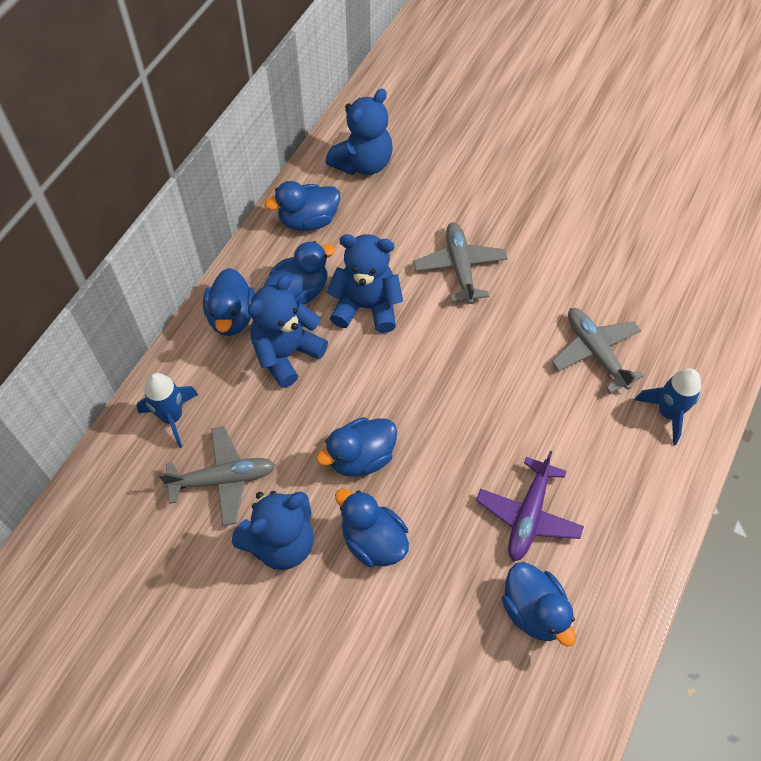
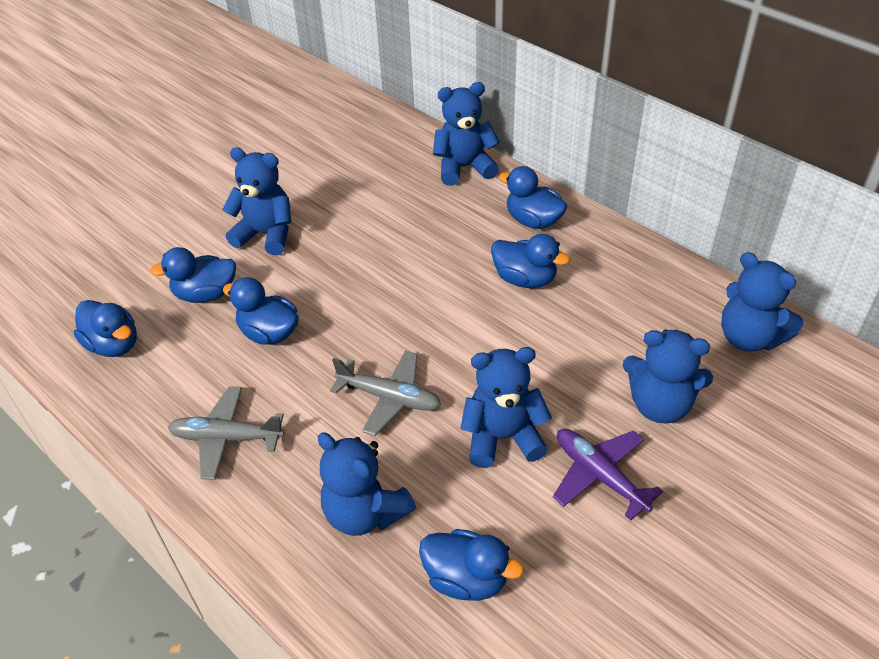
blue rocket: [136,373,198,448] [635,368,701,445] = 2 -> none = 0
blue teddy bear: [232,491,314,570] [248,276,328,388] [326,89,392,175] [326,234,403,333] = 4 -> [222,147,291,255] [318,433,416,536] [433,82,500,186] [460,347,552,468] [623,330,713,424] [721,252,803,351] = 6
grey plane: [158,426,275,526] [413,222,508,304] [552,308,644,393] = 3 -> [168,386,284,480] [330,350,441,436] = 2

